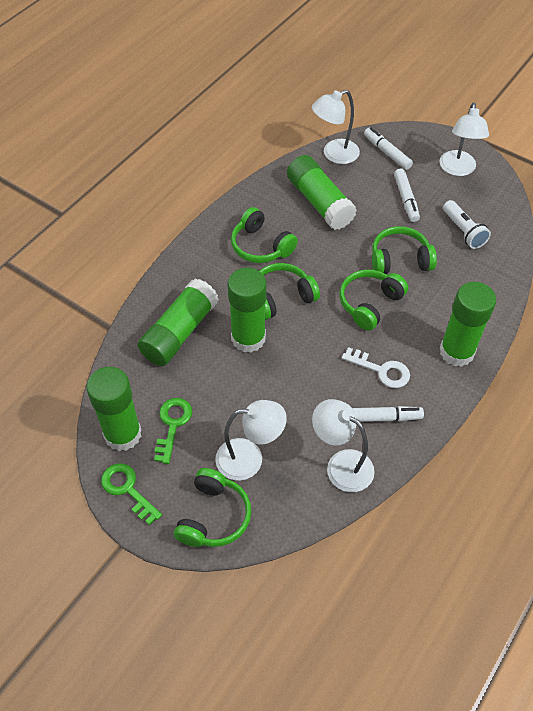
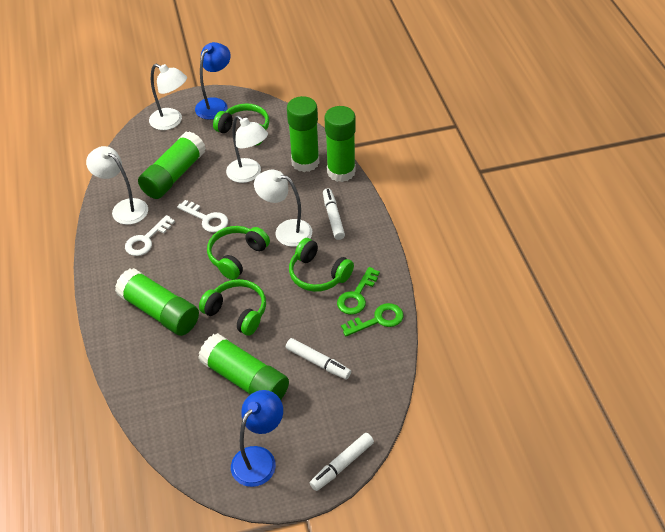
blue lamp: none = 0 -> [195,42,231,120] [231,390,283,487] = 2
green headphones: [174,468,252,547] [231,207,298,263] [260,263,320,320] [339,269,408,331] [372,226,437,274] = 5 -> [199,279,266,336] [207,226,270,280] [213,103,269,146] [289,238,354,292] = 4
white flashlight: [443,200,491,249] = 1 -> none = 0
white key: [342,347,410,388] = 1 -> [125,215,175,256] [177,200,228,233] = 2

